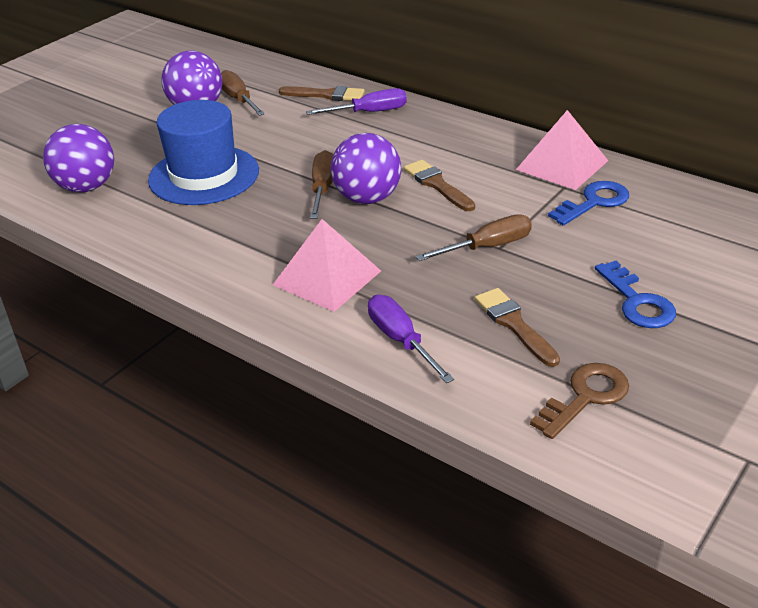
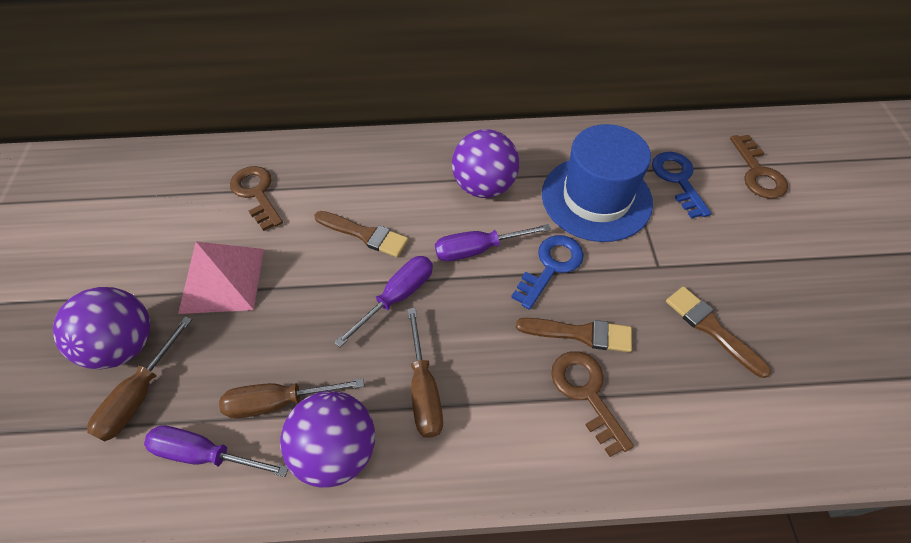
brown key: [530,363,629,439] = 1 -> [230,166,283,231] [551,351,634,457] [730,135,788,199] = 3
pink pyramid: [273,219,381,312] [516,110,608,190] = 2 -> [178,241,264,314] = 1
purple screwdriver: [306,88,407,115] [368,295,454,383] = 2 -> [144,425,288,477] [334,256,433,347] [435,224,551,261] = 3

